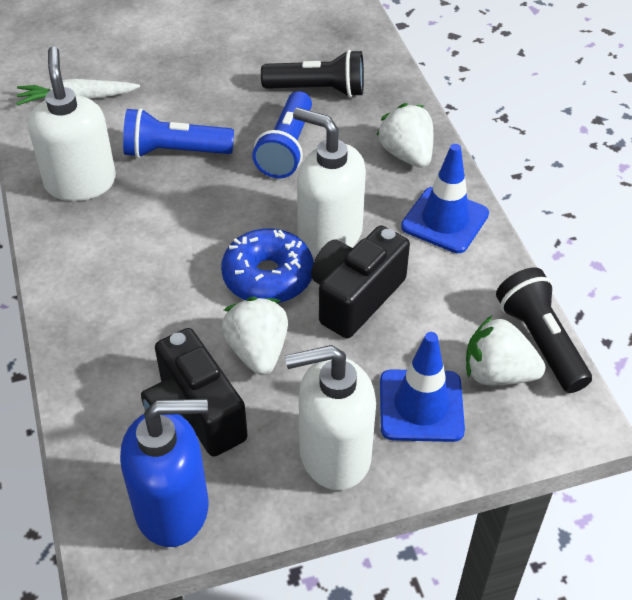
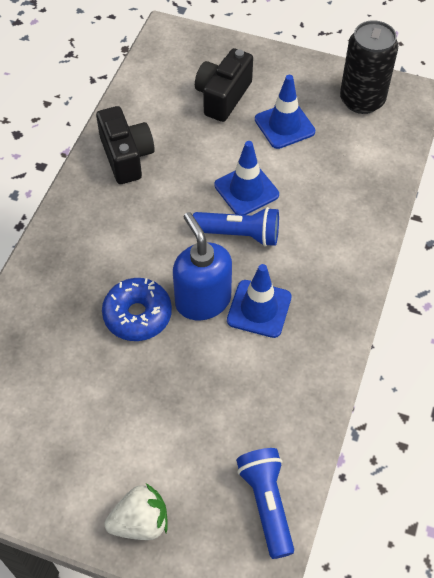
black can: none = 0 -> [340,20,398,114] = 1
black flashlight: [261,50,364,97] [496,267,592,393] = 2 -> none = 0
blue traffic cone: [380,332,465,442] [401,144,489,253] = 2 -> [214,141,279,215] [227,264,292,338] [255,75,315,149] = 3
white carrot: [16,79,140,105] = 1 -> none = 0
white soap dispenser: [28,46,116,201] [285,345,376,490] [293,107,366,257] = 3 -> none = 0
white strawberry: [221,297,288,375] [376,103,433,168] [466,316,545,385] = 3 -> [104,483,168,540] = 1

